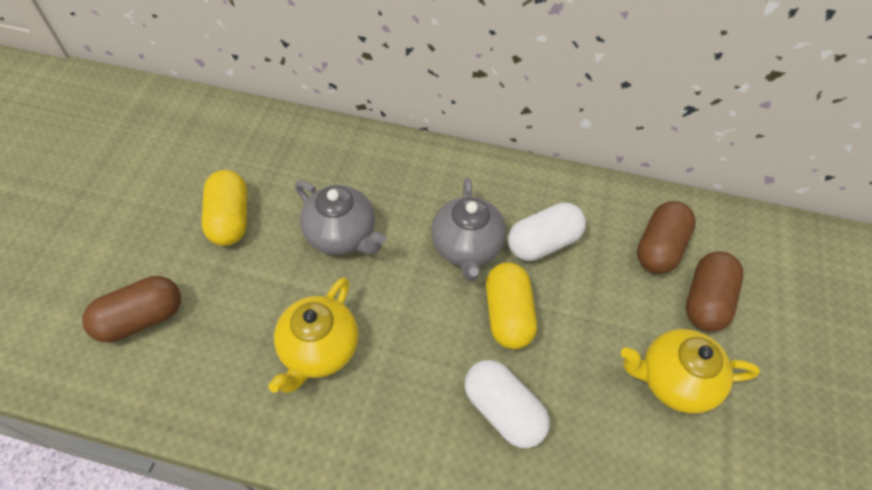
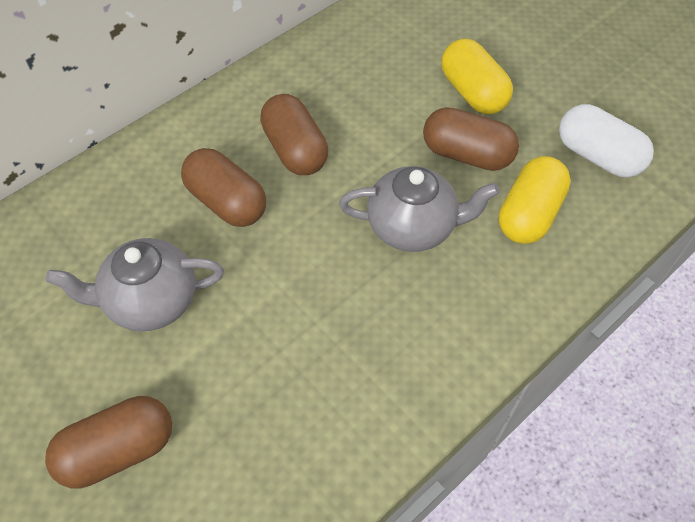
brown capsule: [82,276,181,342] [637,201,696,274] [686,251,743,332] = 3 -> [45,396,172,488] [181,148,266,227] [260,94,328,175] [423,107,519,171] = 4
white capsule: [464,360,550,448] [508,202,586,261] = 2 -> [559,104,654,178] = 1
yellow teapot: [269,277,359,393] [621,329,760,414] = 2 -> none = 0

